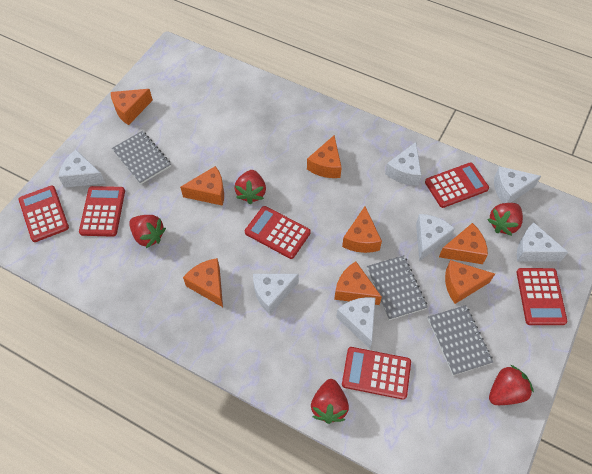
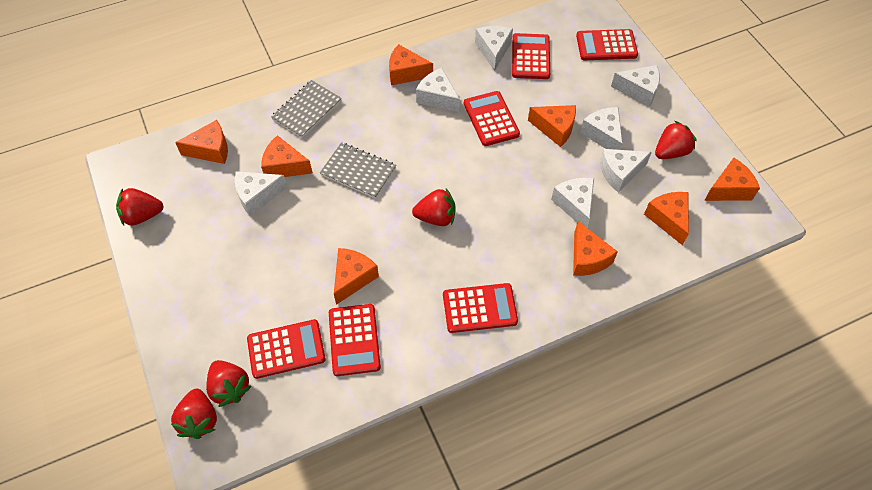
grey notebook: [112,131,171,185] [367,255,428,320] [428,305,493,376] = 3 -> [271,80,342,138] [320,142,396,199] = 2

